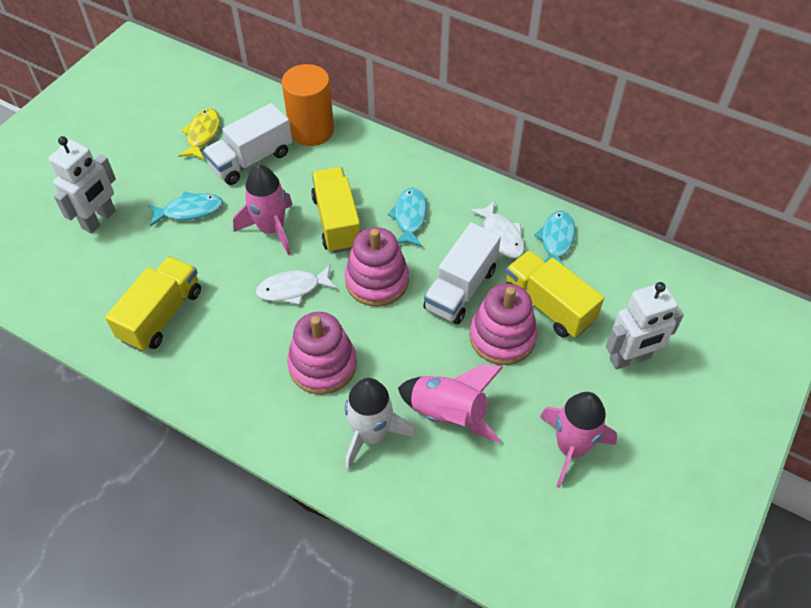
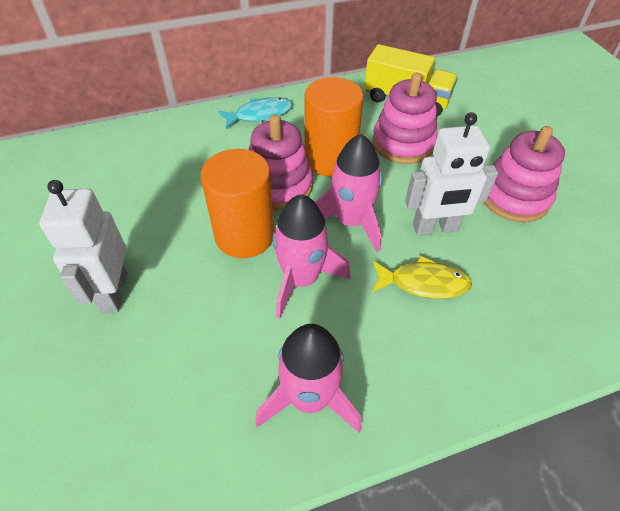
orange cylinder: [282,64,334,146] = 1 -> [201,149,275,258] [305,77,364,177] = 2
turquoise fish: [148,192,223,227] [388,188,427,247] [534,211,576,265] = 3 -> [218,97,292,129] = 1
white fish: [256,265,337,305] [470,200,524,258] = 2 -> none = 0
white rocket: [345,378,416,471] = 1 -> none = 0
white truck: [203,103,292,185] [423,223,501,324] = 2 -> none = 0
yellow truck: [105,256,201,352] [311,167,361,253] [506,250,604,338] = 3 -> [364,44,458,117] = 1

